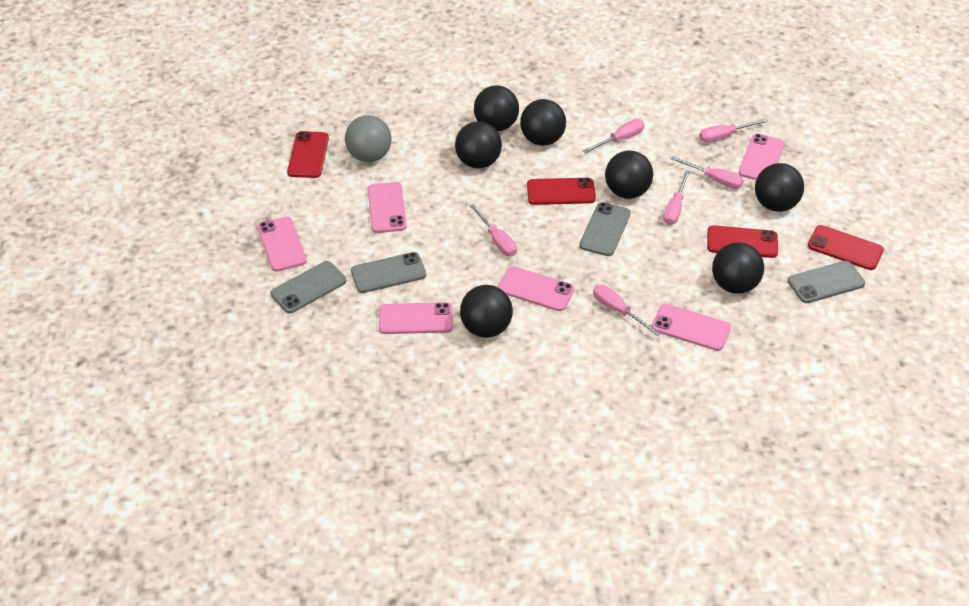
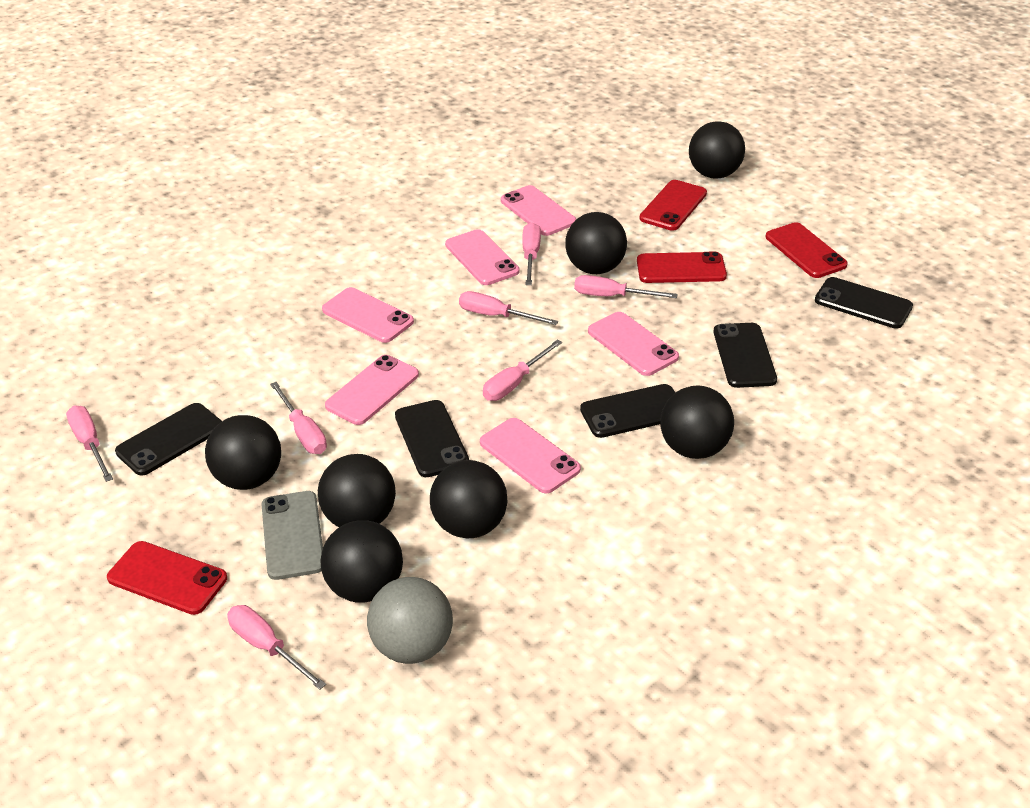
black phone: none = 0 -> [115,403,222,476] [395,400,469,477] [580,384,675,438] [713,323,777,388] [815,277,913,329] = 5
grey phone: [271,261,346,313] [351,252,426,293] [579,202,631,256] [788,261,865,303] = 4 -> [262,491,323,580] = 1
pink screwdriver: [469,204,517,256] [583,119,645,154] [593,285,661,336] [663,170,690,225] [671,156,744,189] [699,119,769,143] = 6 -> [66,406,113,482] [227,605,326,690] [270,382,327,454] [459,291,559,325] [483,340,562,401] [523,223,541,285] [574,275,678,298] = 7

